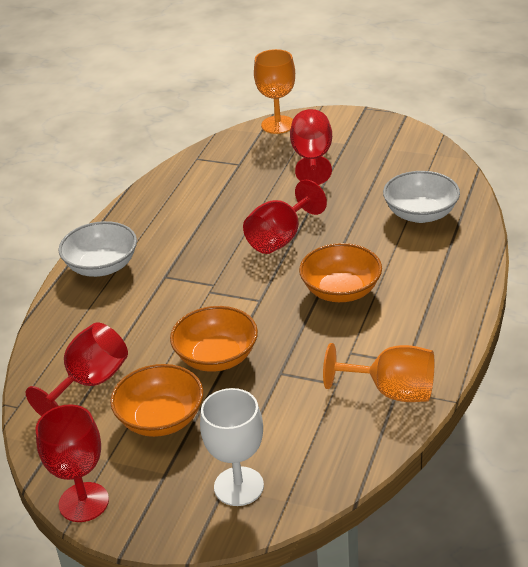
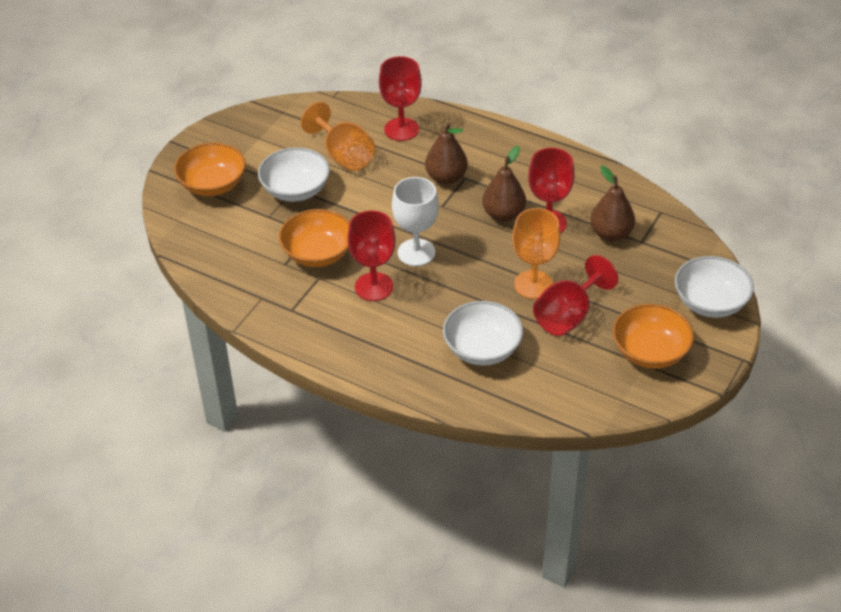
brown pear: none = 0 -> [425,123,468,184] [482,146,526,222] [590,166,635,241] = 3
white bowl: [58,221,137,277] [383,171,460,223] = 2 -> [258,147,330,202] [443,301,523,366] [675,256,754,318] = 3

